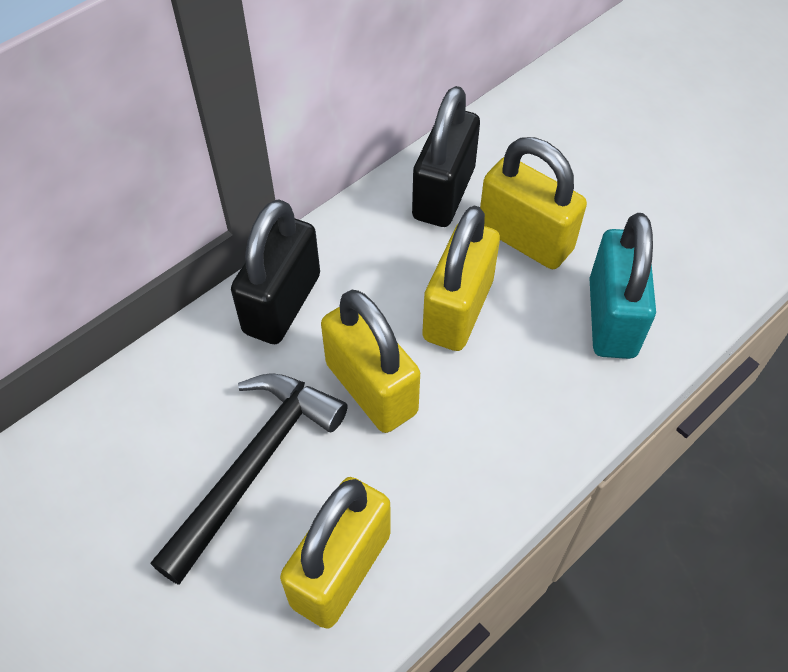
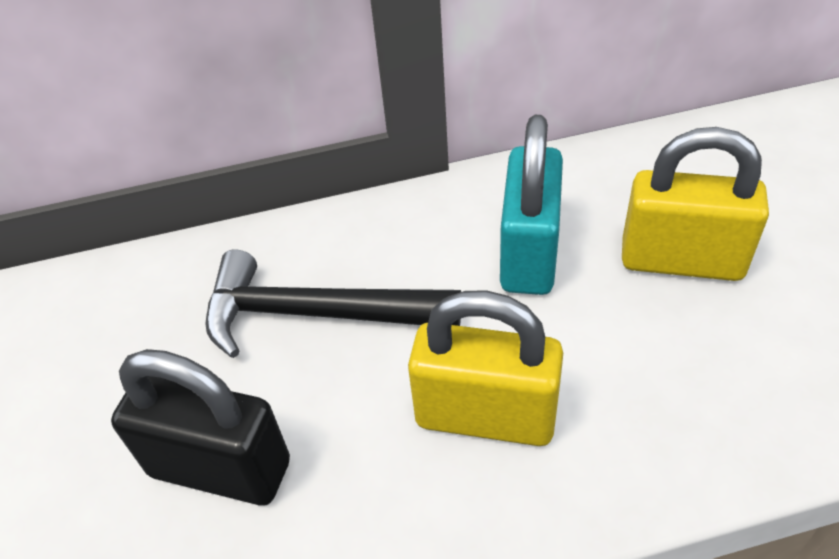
black padlock: [231,199,320,344] [412,86,480,227] = 2 -> [111,349,290,506] = 1
yellow padlock: [280,477,391,628] [321,290,420,433] [422,205,500,351] [480,137,587,269] = 4 -> [408,291,563,446] [622,127,769,281] = 2

